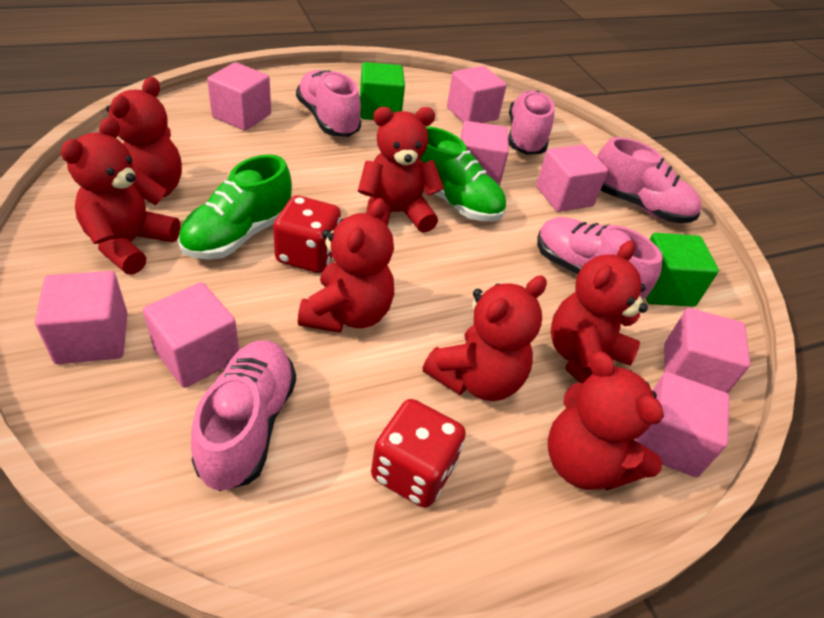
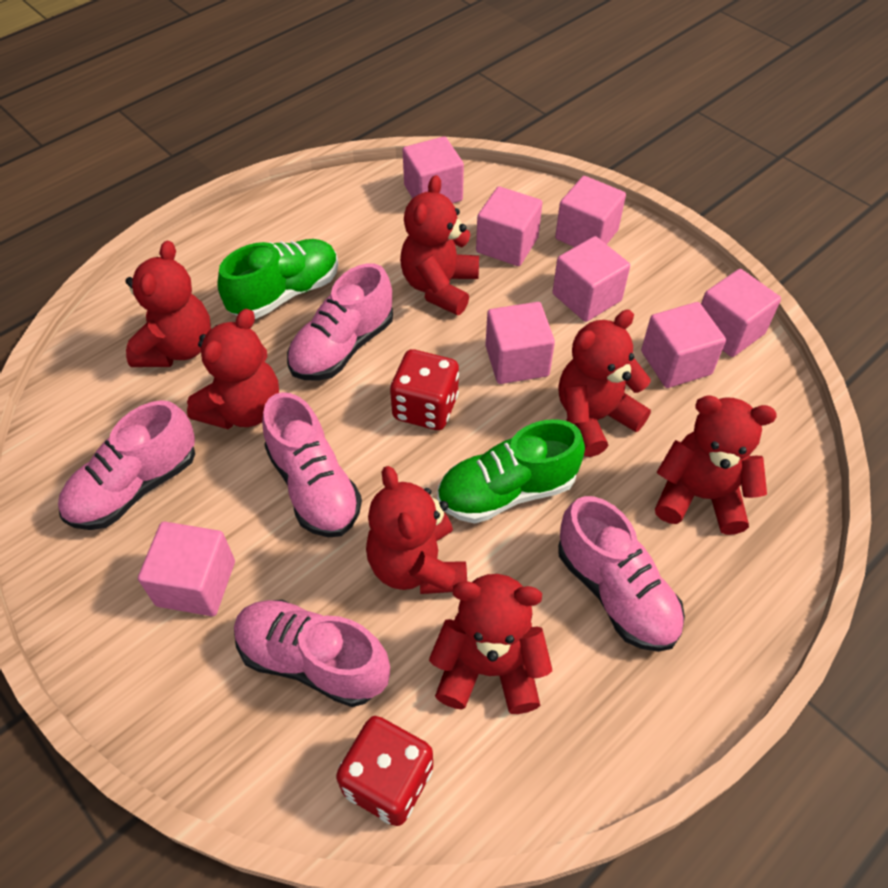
green cube: [360,62,405,120] [646,233,719,307] = 2 -> none = 0

